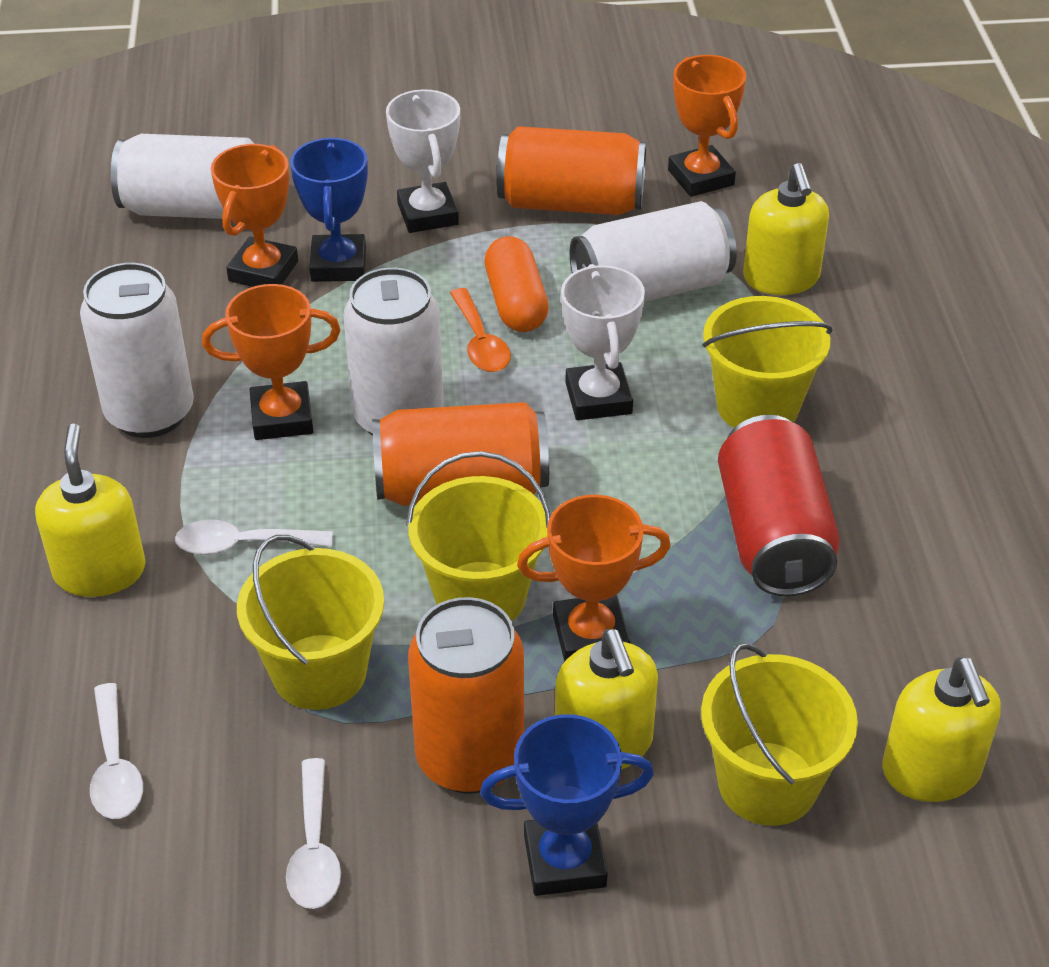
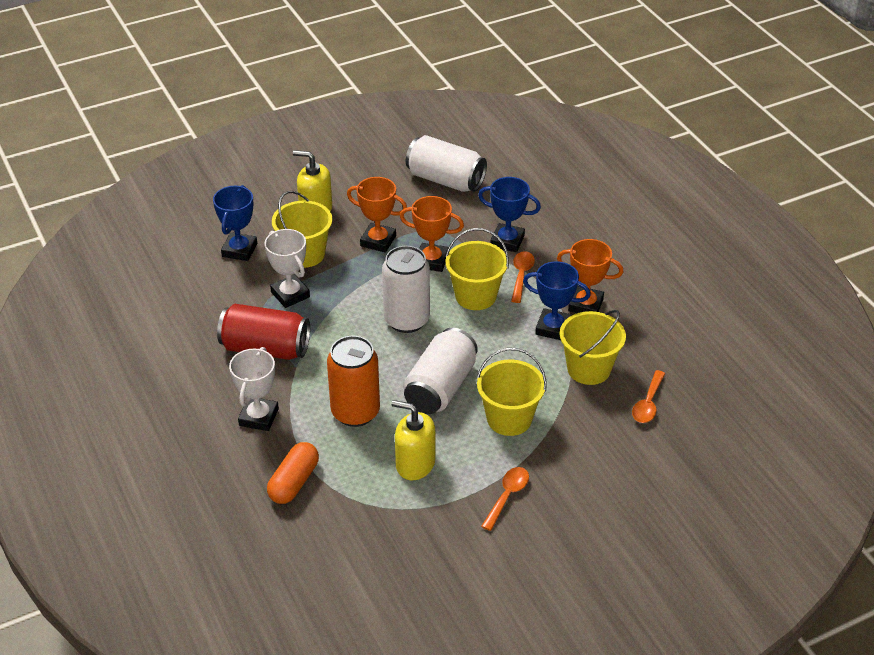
blue trophy: [290,137,368,282] [480,714,654,896] = 2 -> [213,185,257,261] [478,177,541,252] [523,261,591,340] = 3
orange can: [372,402,549,506] [408,597,524,794] [497,126,646,215] = 3 -> [327,336,380,427] = 1
orange spoon: [450,288,511,372] = 1 -> [481,467,529,531] [511,251,535,303] [632,370,665,423] = 3
orange trophy: [202,284,341,440] [211,144,298,287] [517,495,671,662] [668,55,746,197] = 4 -> [347,177,407,253] [400,196,464,272] [557,239,623,313] = 3
white can: [80,263,194,438] [111,134,254,219] [343,268,444,436] [570,201,737,302] = 4 -> [382,246,430,333] [403,328,478,414] [406,135,487,192] = 3
white spoon: [90,683,143,819] [175,520,333,555] [286,758,341,909] = 3 -> none = 0
yellow soap dispenser: [35,424,146,597] [555,629,658,770] [743,163,829,295] [882,657,1001,802] = 4 -> [293,150,332,212] [391,400,436,480] = 2

